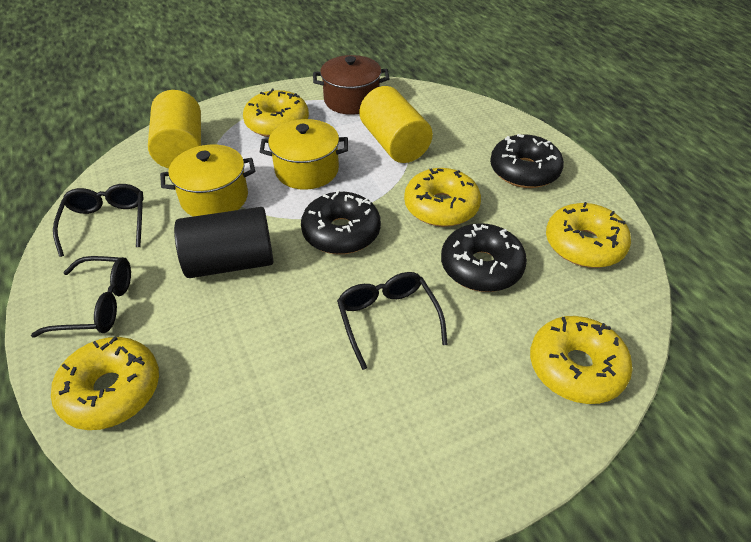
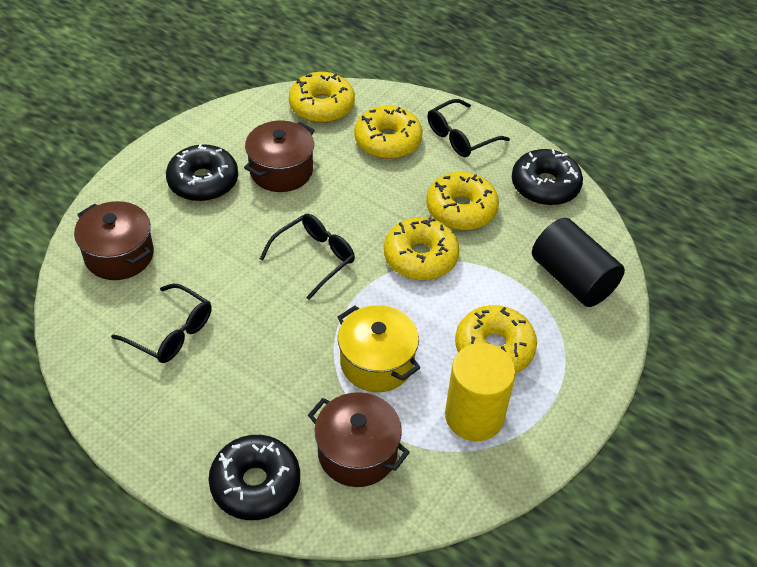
brown pot: [313,55,390,115] = 1 -> [74,201,154,280] [244,121,315,192] [308,392,410,487] = 3
yellow cylinder: [148,90,201,168] [360,86,433,163] = 2 -> [445,343,516,441] = 1
yellow pot: [160,145,255,217] [260,119,348,190] = 2 -> [338,305,420,392] = 1

